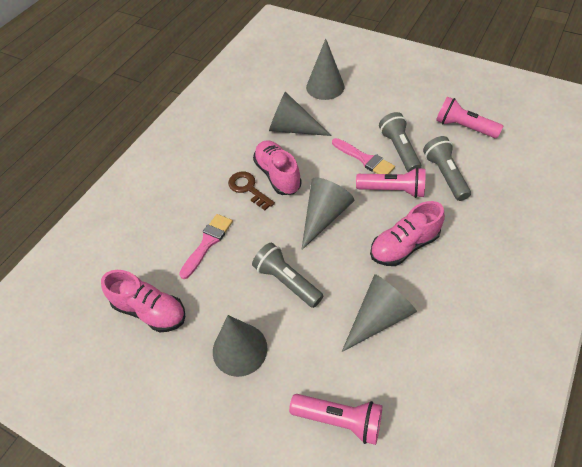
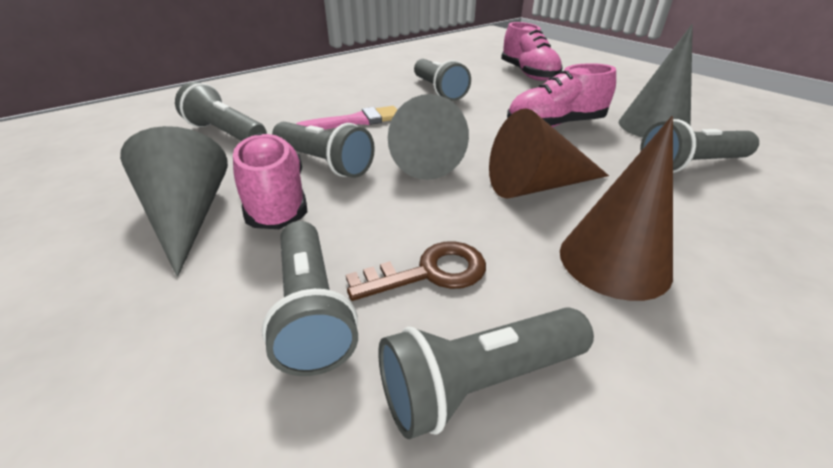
brown cone: none = 0 -> [489,108,609,199] [560,116,673,301] = 2
grey cone: [213,315,267,377] [269,92,332,136] [301,178,354,250] [306,39,345,100] [342,274,417,352] = 5 -> [120,126,228,277] [388,94,469,180] [619,24,693,138] = 3
grey flashlight: [252,243,323,308] [379,112,421,172] [423,136,471,201] = 3 -> [175,82,267,141] [262,221,358,376] [272,122,375,178] [378,308,594,439] [414,59,471,101] [640,119,759,173] = 6
pink brush: [179,214,233,279] [332,138,395,174] = 2 -> [296,106,397,130] = 1
pink flashlight: [289,394,382,445] [356,167,426,198] [436,96,503,138] = 3 -> none = 0

